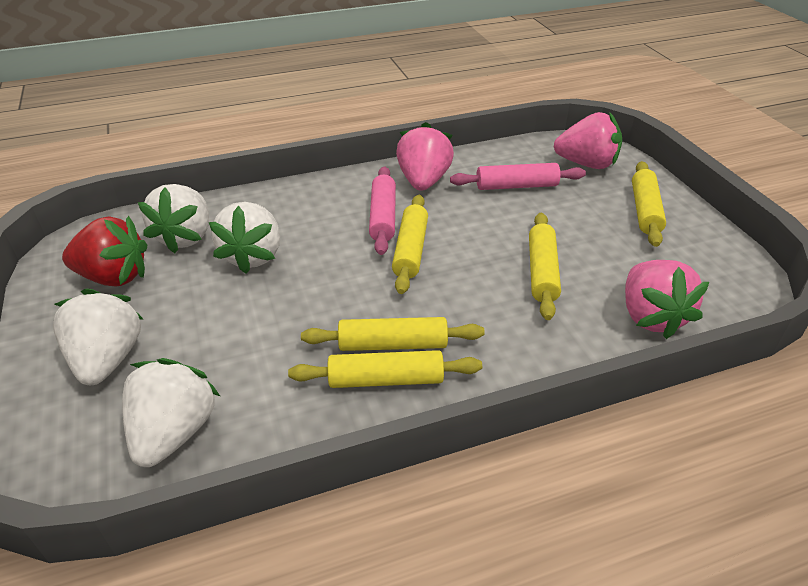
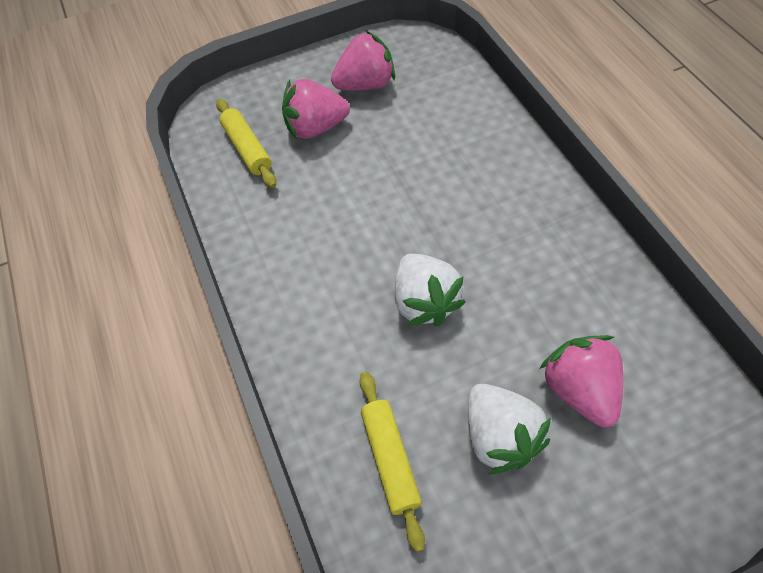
pink rolling pin: [369,166,396,255] [450,163,586,190] = 2 -> none = 0
red strawberry: [62,216,147,287] = 1 -> none = 0
white strawberry: [53,289,143,385] [122,358,220,467] [138,184,209,253] [209,202,280,274] = 4 -> [395,254,466,326] [468,384,551,474] = 2
yellow rolling pin: [288,350,482,388] [301,317,485,351] [392,195,428,294] [529,213,561,320] [632,161,666,247] = 5 -> [216,99,276,188] [359,372,425,552] = 2

